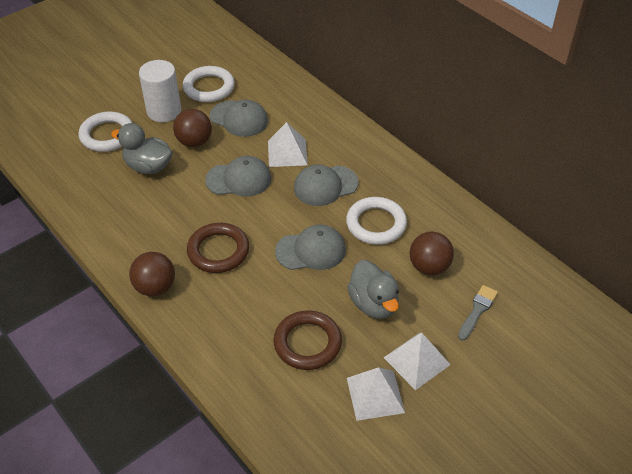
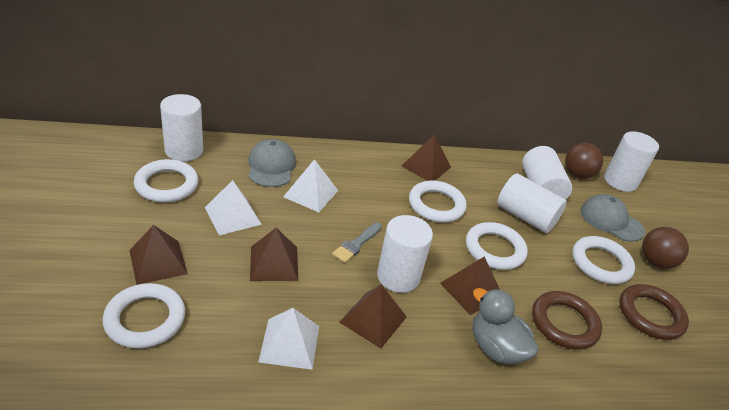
brown ball: [129,252,175,296] [173,109,212,147] [410,231,454,275] = 3 -> [565,143,603,179] [642,227,689,269] = 2
brown pyramid: none = 0 -> [129,225,188,285] [250,228,298,281] [339,284,407,348] [402,135,451,181] [440,256,500,315] = 5
grey cap: [205,156,271,197] [210,100,268,137] [275,224,346,270] [294,165,359,206] = 4 -> [248,139,296,187] [580,194,645,242] = 2
grey duck: [111,123,173,174] [347,260,399,319] = 2 -> [472,288,539,364] = 1
white cylinder: [139,60,181,122] = 1 -> [160,94,203,161] [377,215,433,293] [497,173,567,233] [522,146,572,199] [604,131,659,192] = 5
white ring: [78,111,132,152] [183,66,235,102] [346,197,407,245] = 3 -> [103,283,185,349] [134,159,198,203] [409,180,467,223] [466,222,528,270] [572,236,635,284] = 5

